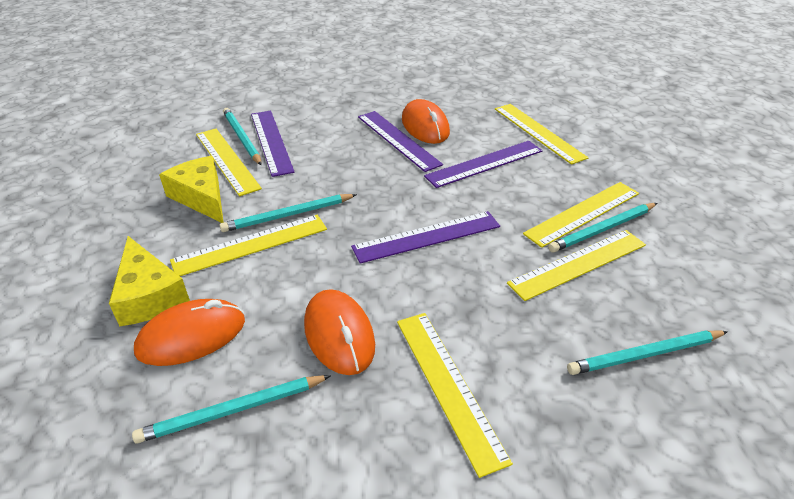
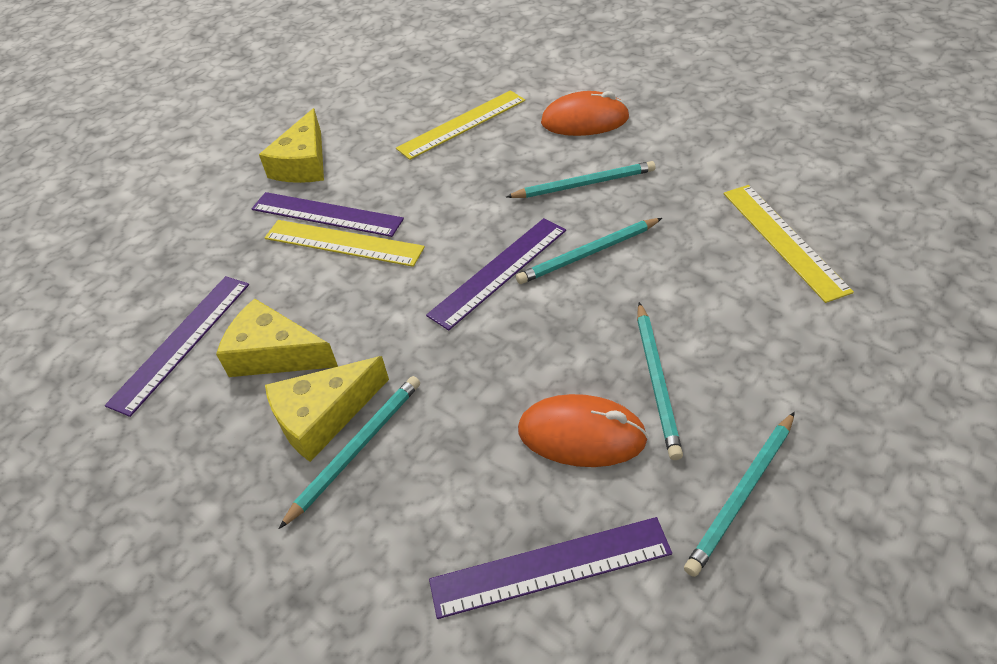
orange mouse: [134,299,245,366] [304,289,375,375] [402,99,450,144] = 3 -> [518,394,648,467] [541,91,630,136] = 2
yellow cheese: [109,236,190,326] [159,156,224,223] = 2 -> [216,298,338,377] [259,108,324,183] [265,356,389,462] = 3
yellow ruler: [170,215,327,276] [196,129,262,196] [397,313,513,478] [495,104,588,165] [507,230,646,301] [523,182,639,248] = 6 -> [264,220,425,267] [396,90,525,160] [724,185,854,303] = 3

